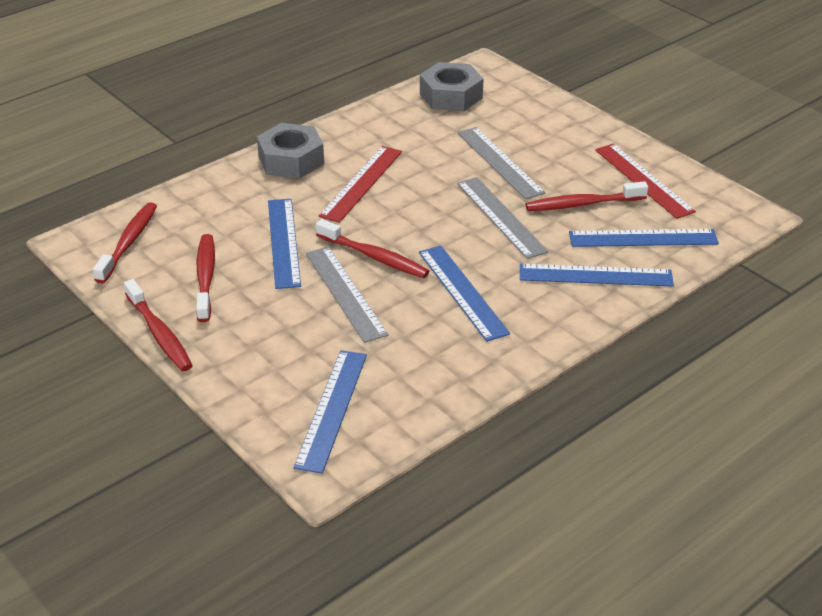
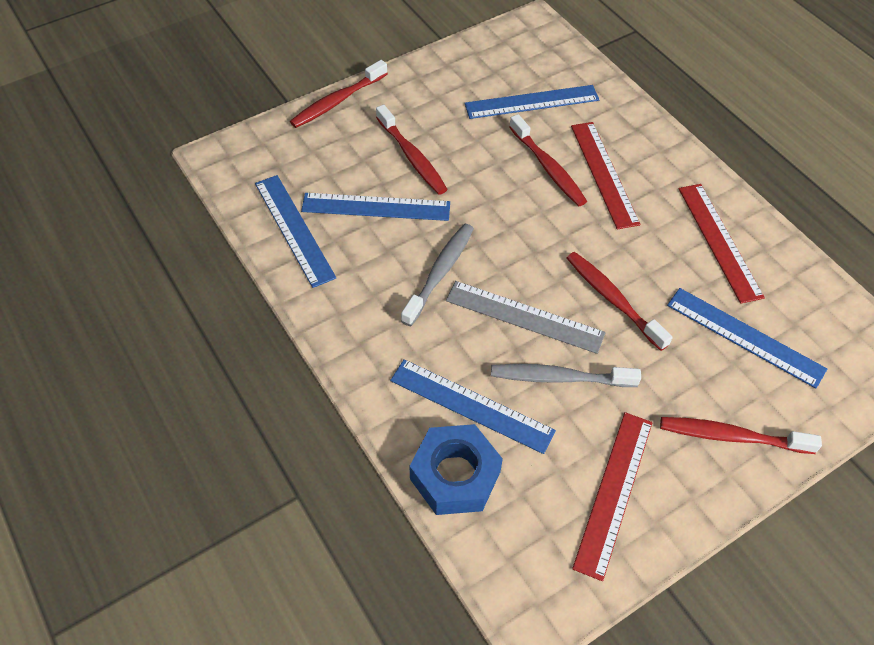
blue nut: none = 0 -> [409,424,503,515] = 1
grey nut: [257,123,324,178] [420,62,483,111] = 2 -> none = 0
grey ruler: [306,247,389,343] [457,177,548,259] [458,127,545,200] = 3 -> [446,281,606,354] = 1
grey toothbrush: none = 0 -> [401,224,474,326] [491,364,641,387] = 2
red ruler: [319,146,402,223] [595,144,696,219] = 2 -> [571,122,641,229] [572,412,653,581] [679,184,765,304] = 3

